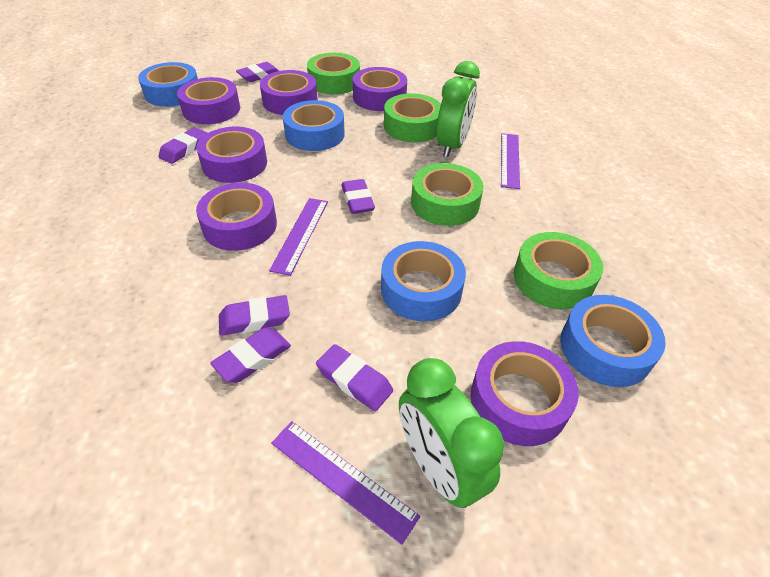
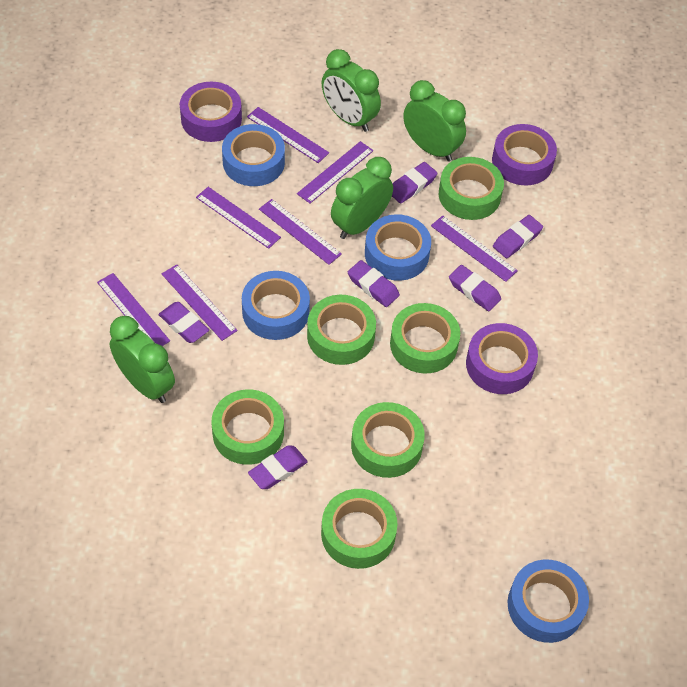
green clock: [399,358,504,508] [437,61,480,157] = 2 -> [110,316,175,403] [322,49,381,132] [331,157,393,239] [403,80,466,162] = 4
green tape: [307,53,360,95] [384,93,441,142] [411,163,483,226] [514,232,603,309] = 4 -> [212,390,284,465] [307,295,376,365] [321,489,398,569] [351,402,425,478] [390,303,460,373] [439,157,504,220] = 6
purple ruler: [269,198,328,276] [271,421,420,545] [501,133,520,189] = 3 -> [97,273,170,346] [162,264,238,341] [196,187,281,249] [247,107,329,163] [259,199,342,265] [297,141,374,204] [431,215,518,282] = 7
purple tape: [177,77,240,124] [196,183,277,251] [197,127,267,183] [260,70,318,115] [353,67,407,111] [471,341,579,446] = 6 -> [180,82,242,142] [466,323,538,394] [492,124,557,185] = 3

